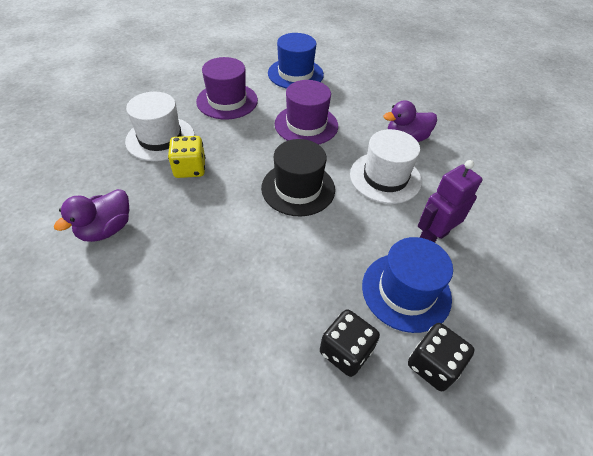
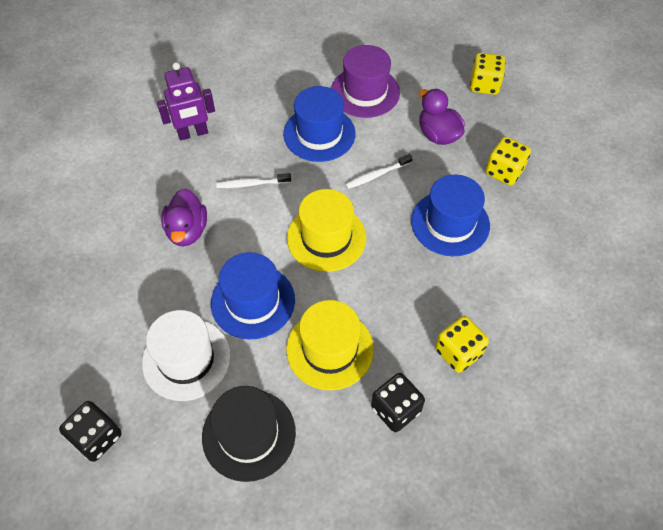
blue hat: [268,33,324,89] [362,237,453,333] = 2 -> [211,252,295,340] [283,86,356,162] [411,175,490,256] = 3
purple hat: [196,57,258,119] [275,80,338,145] = 2 -> [331,45,400,118] = 1
white hat: [125,92,195,161] [350,129,422,204] = 2 -> [142,310,231,401] = 1
white toothbrush: none = 0 -> [216,173,291,188] [345,154,413,189] = 2
yellow dice: [168,136,205,178] = 1 -> [435,316,489,373] [470,53,505,95] [485,136,531,186] = 3
yellow hat: none = 0 -> [286,300,374,390] [287,189,366,272] = 2

